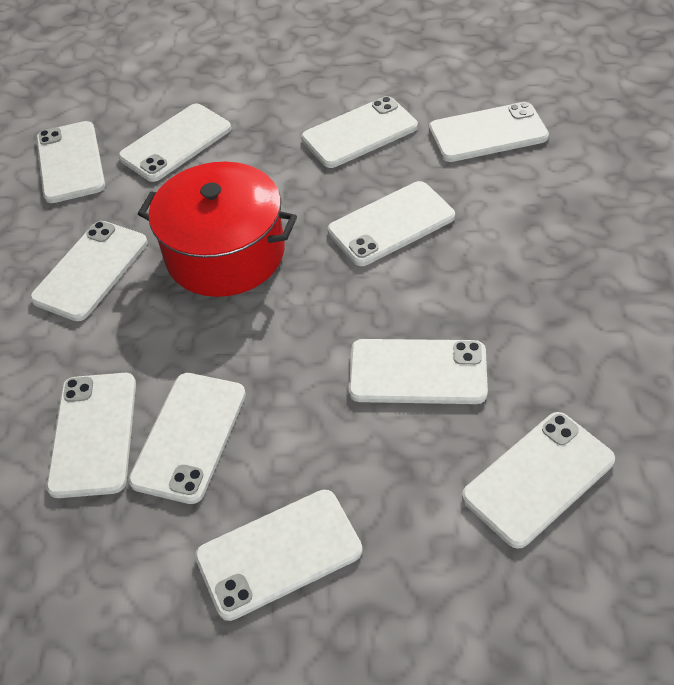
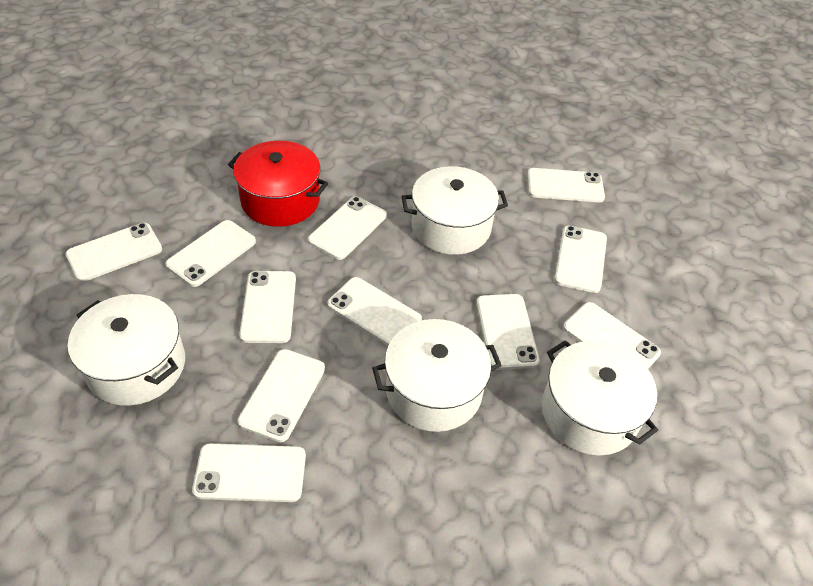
white pot: none = 0 -> [68,294,185,406] [372,319,502,432] [402,166,508,255] [542,340,658,456] = 4

